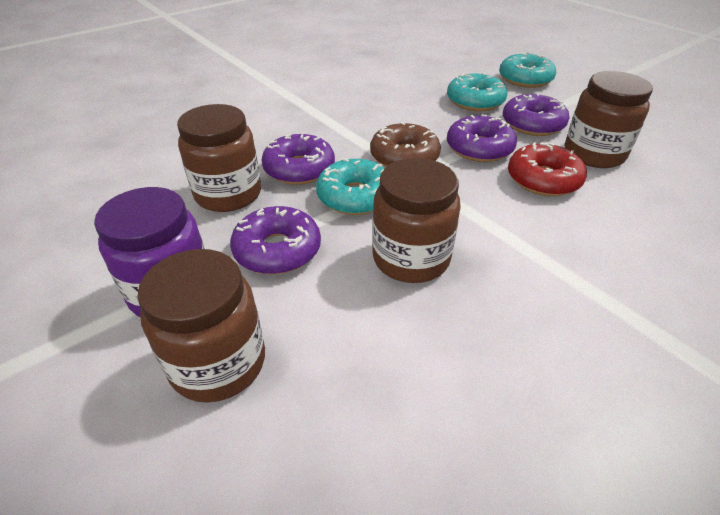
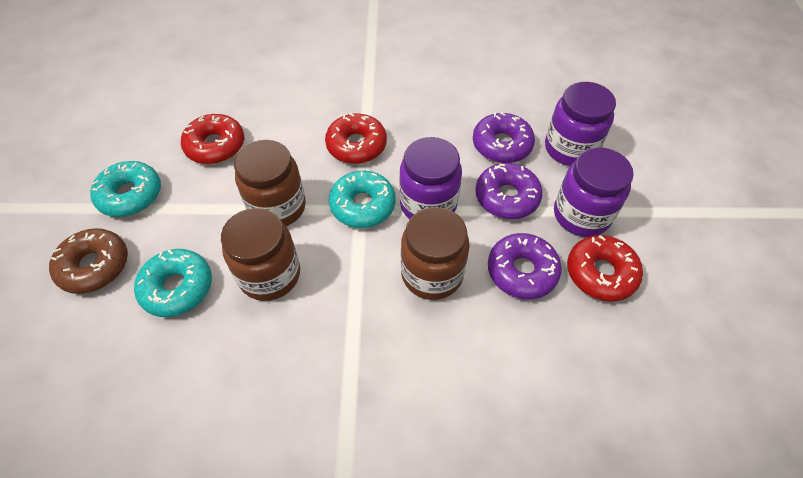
brown jar: [137,249,265,403] [177,104,261,212] [372,158,461,283] [565,71,653,168] = 4 -> [221,208,300,301] [234,140,306,226] [401,207,470,300] = 3
purple donut: [230,206,321,275] [262,134,335,185] [447,115,517,162] [503,93,569,136] = 4 -> [473,112,535,163] [475,163,543,219] [488,233,562,299] = 3
purple jar: [94,187,205,317] = 1 -> [399,137,462,219] [545,82,616,166] [554,147,634,237] = 3
red donut: [508,142,587,197] = 1 -> [181,114,244,164] [325,113,387,164] [567,235,643,302] = 3

